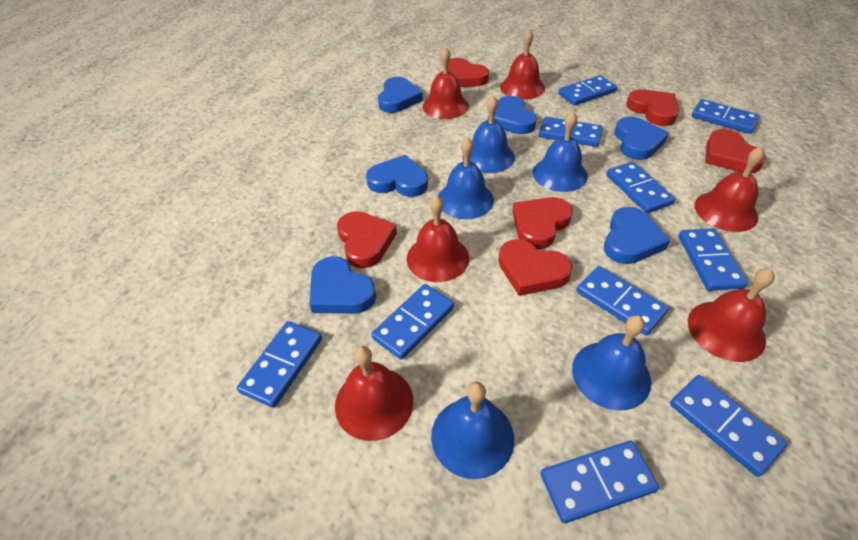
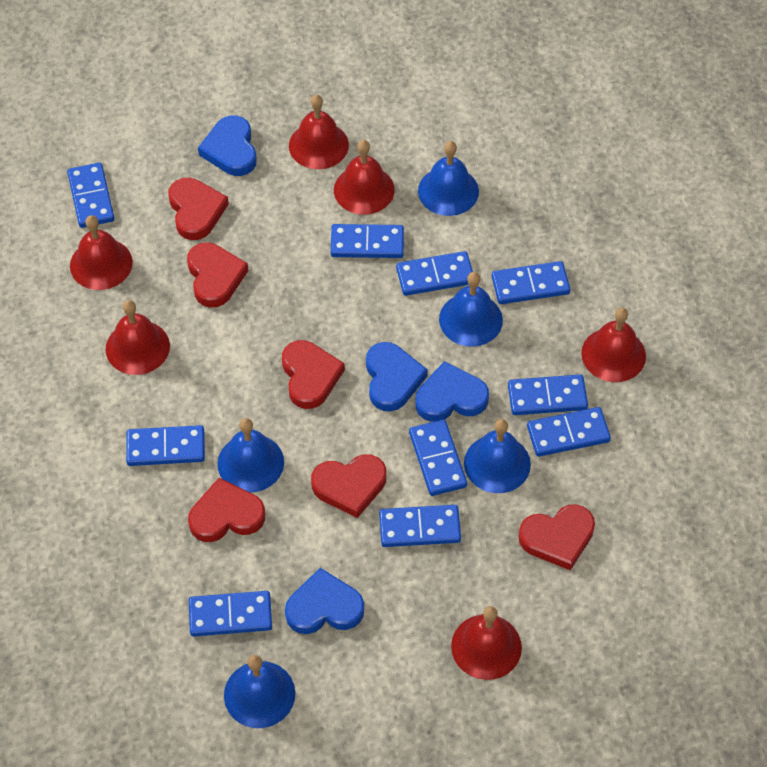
blue heart: [309,256,376,314] [366,155,428,197] [378,77,423,113] [488,96,537,134] [604,207,670,264] [615,117,669,160] = 6 -> [198,115,257,176] [285,568,364,634] [366,342,428,411] [415,361,489,422] = 4

